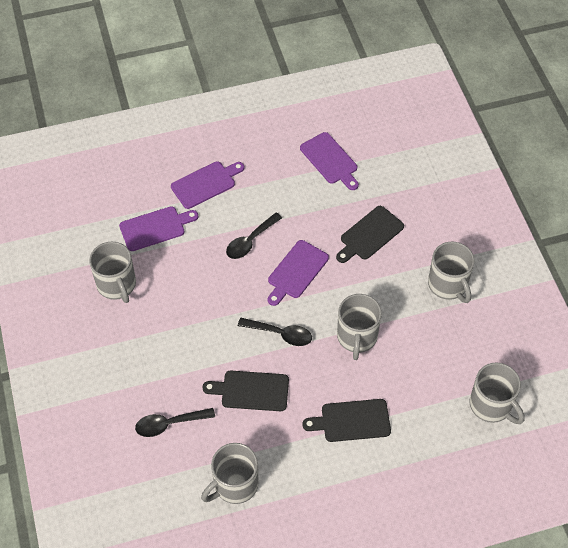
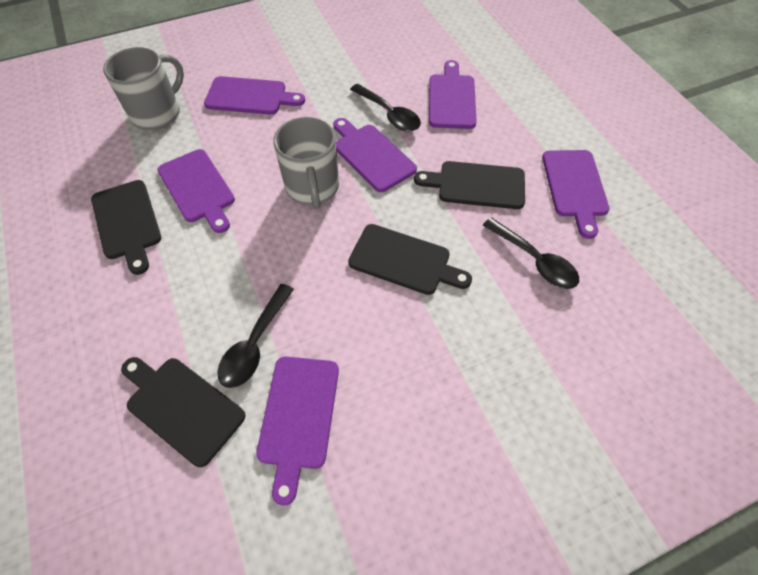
black cutting board: [203,371,289,411] [302,399,391,442] [336,206,404,263] = 3 -> [91,180,161,275] [121,357,246,467] [348,224,472,295] [414,161,525,209] = 4
grey mug: [89,242,136,303] [201,443,258,504] [337,294,382,360] [428,242,475,303] [470,363,525,424] = 5 -> [103,47,184,130] [273,117,339,209] = 2
purple cutting board: [119,206,198,251] [171,161,244,209] [268,240,329,306] [300,132,359,190] = 4 -> [158,149,235,233] [204,76,305,115] [256,356,339,506] [333,118,417,192] [429,60,477,129] [542,150,610,239] = 6

